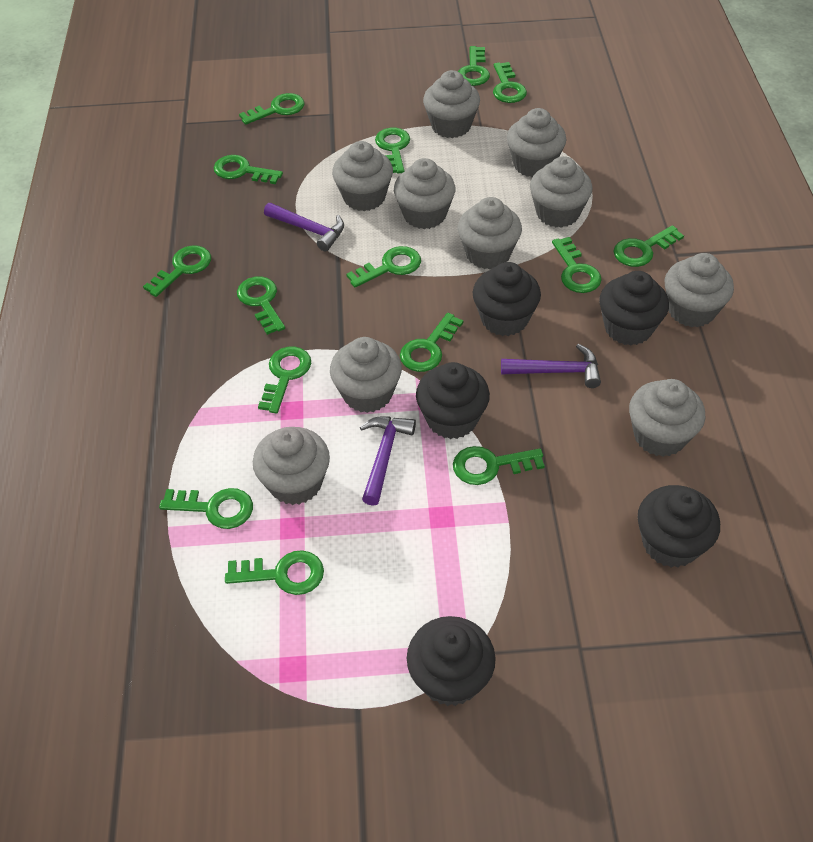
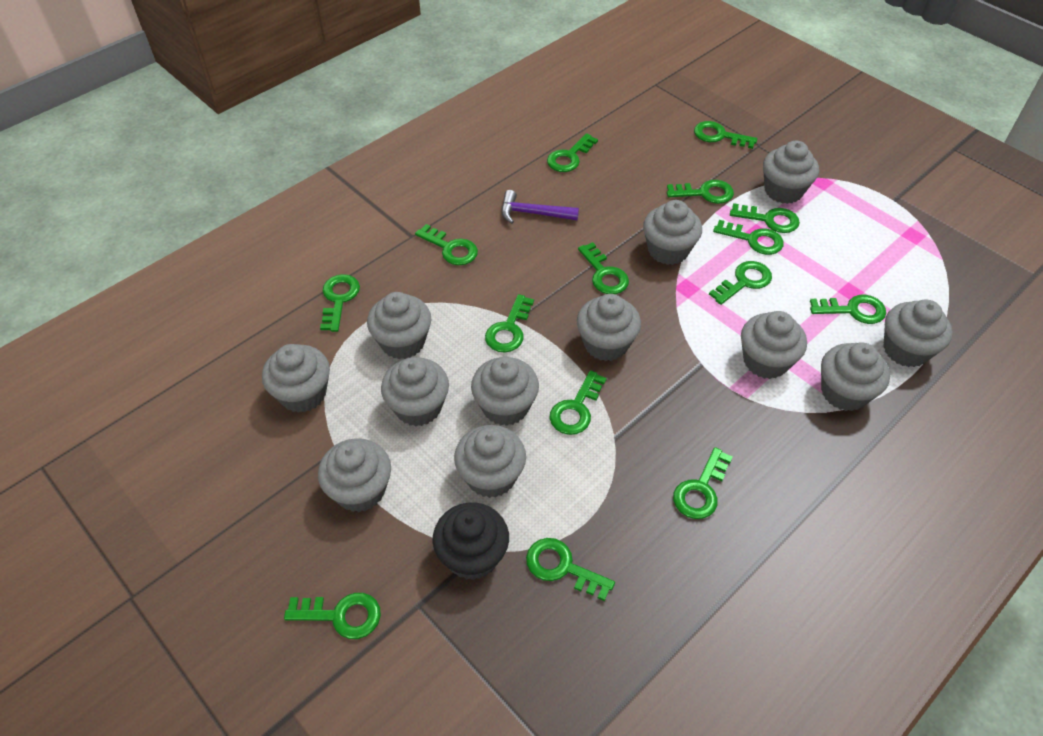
black cupcake: [407,616,496,706] [416,362,490,439] [473,262,541,336] [599,271,669,345] [637,485,720,567] = 5 -> [433,502,509,580] = 1
grey cupcake: [253,427,330,505] [330,337,402,413] [332,141,393,211] [394,158,456,229] [423,70,480,138] [458,197,522,269] [507,108,566,177] [530,156,592,228] [629,379,705,457] [665,253,734,327] = 10 -> [262,344,330,413] [318,438,391,512] [367,292,431,359] [381,357,449,426] [454,425,526,498] [471,357,539,426] [577,294,641,361] [643,200,702,265] [741,311,807,379] [763,140,819,204] [821,342,890,411] [883,299,953,367] = 12
purple hammer: [264,203,344,252] [360,416,416,506] [501,344,601,388] = 3 -> [501,190,579,224] = 1

